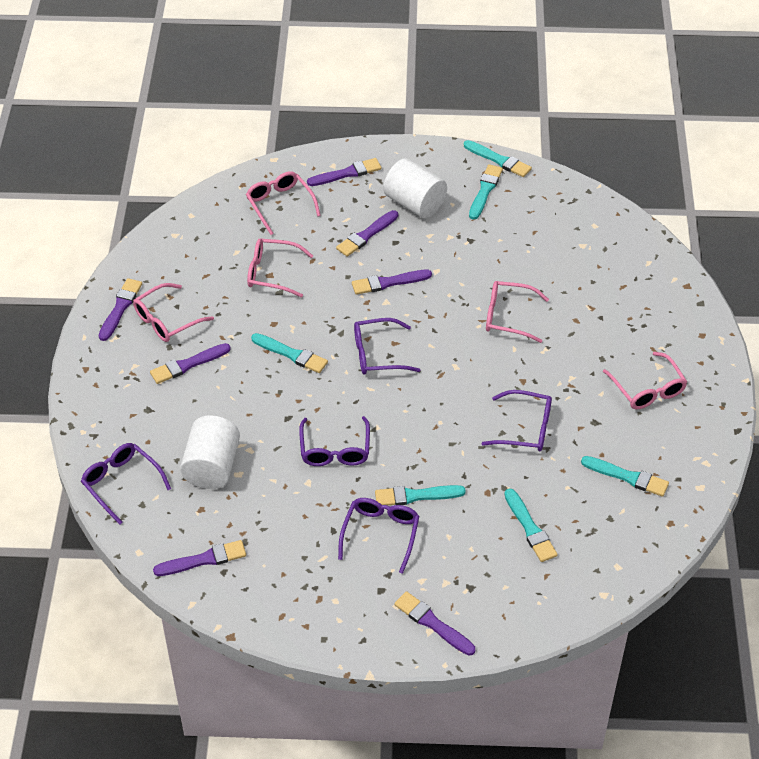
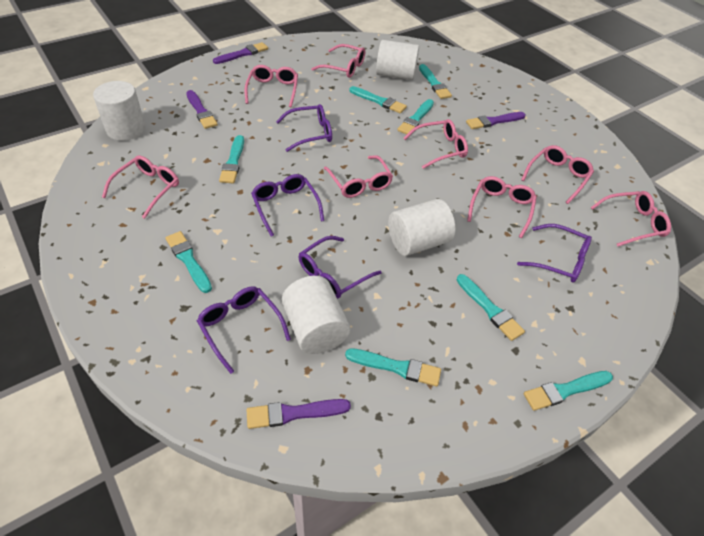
pink glasses: [133,283,214,342] [246,171,321,235] [247,238,313,297] [486,281,549,343] [603,352,687,409] = 5 -> [102,156,179,219] [244,65,298,107] [311,44,365,78] [324,155,393,198] [404,119,468,169] [467,176,537,238] [521,145,594,204] [591,191,671,247] = 8
purple brush: [99,278,142,341] [150,343,231,384] [153,540,246,576] [307,158,381,186] [336,210,398,257] [352,270,432,295] [394,591,475,655] = 7 -> [186,90,218,129] [213,42,268,64] [247,399,351,429] [466,112,526,129] = 4
turquoise brush: [251,333,328,373] [375,485,466,506] [464,140,532,177] [469,164,503,220] [504,488,558,562] [581,456,669,497] = 6 -> [165,231,212,293] [219,135,244,183] [345,348,441,387] [349,86,407,113] [397,99,434,134] [419,64,452,99] [457,274,525,341] [524,371,613,411] = 8
white cylinder: [180,416,240,489] [383,158,447,218] = 2 -> [93,81,146,141] [282,276,350,354] [376,40,419,80] [388,199,456,256] = 4

